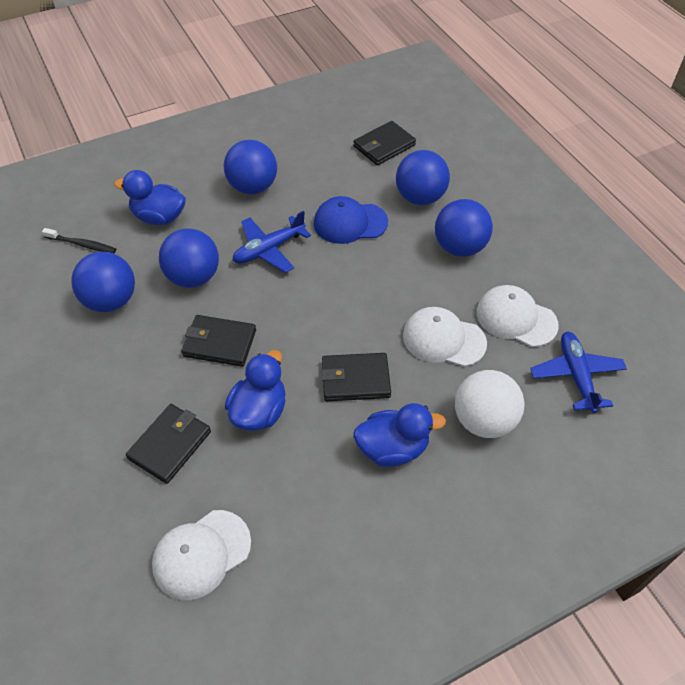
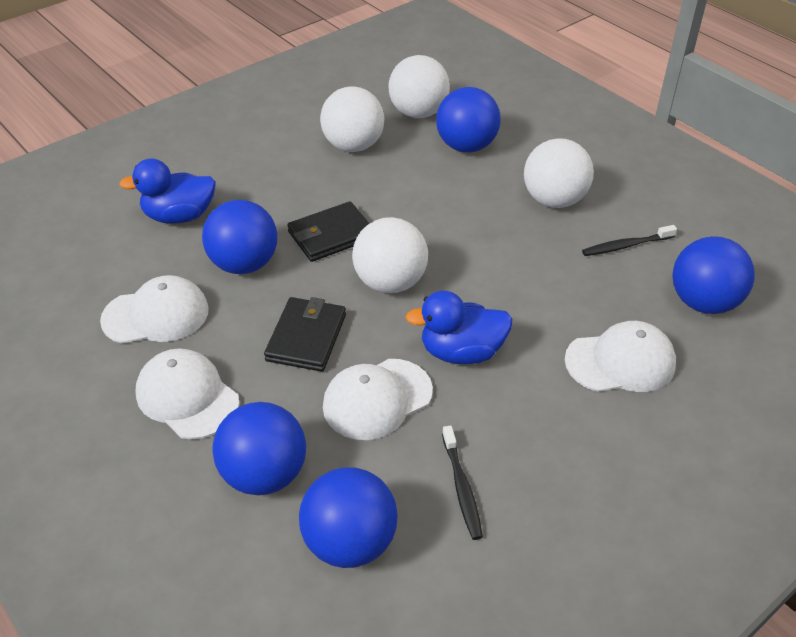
black toothbrush: [42,228,116,253] = 1 -> [442,426,483,540] [582,225,677,256] = 2
black wallet: [126,404,211,484] [181,315,256,367] [321,353,391,401] [353,121,416,165] = 4 -> [264,297,346,372] [287,201,370,262] = 2
blue cap: [314,196,388,244] = 1 -> none = 0
blue duck: [114,170,186,225] [225,350,286,431] [353,403,446,467] = 3 -> [119,158,216,224] [405,291,513,364] = 2
blue plane: [233,211,311,273] [530,332,627,413] = 2 -> none = 0
white ball: [455,370,524,438] = 1 -> [320,86,384,152] [352,217,428,293] [388,55,450,118] [524,138,594,208] = 4
white cap: [152,510,251,600] [403,307,487,367] [476,285,559,347] = 3 -> [100,275,209,344] [135,349,239,439] [323,359,433,440] [565,321,676,392] = 4

